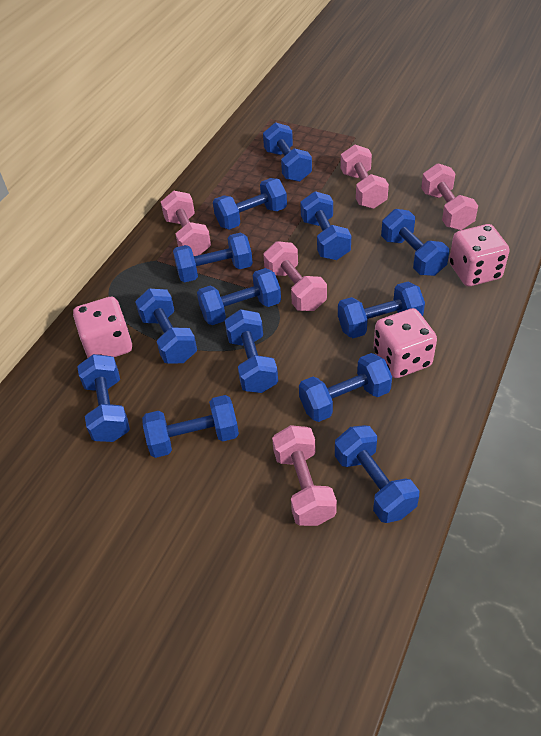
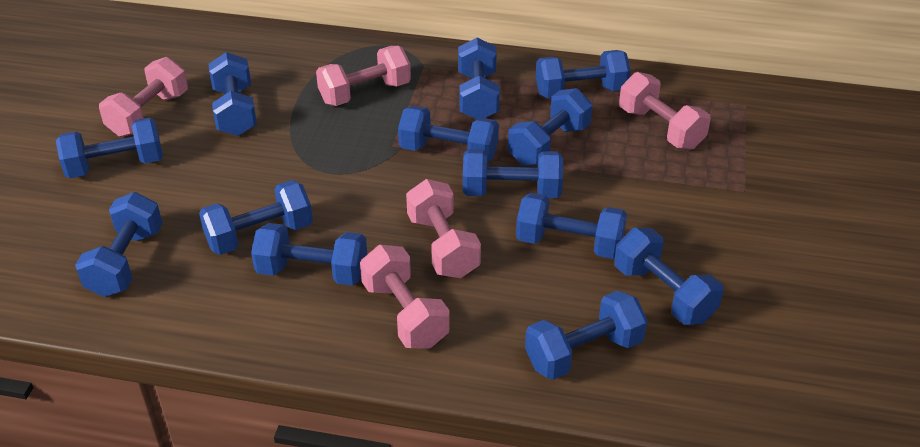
pink dice: [73,297,132,358] [373,308,437,378] [449,224,510,286] = 3 -> none = 0

